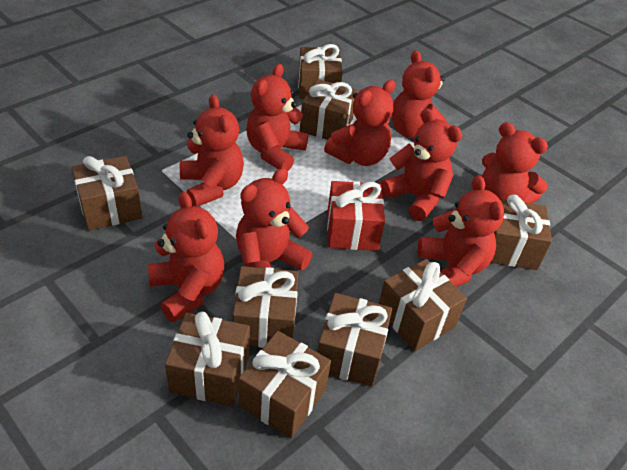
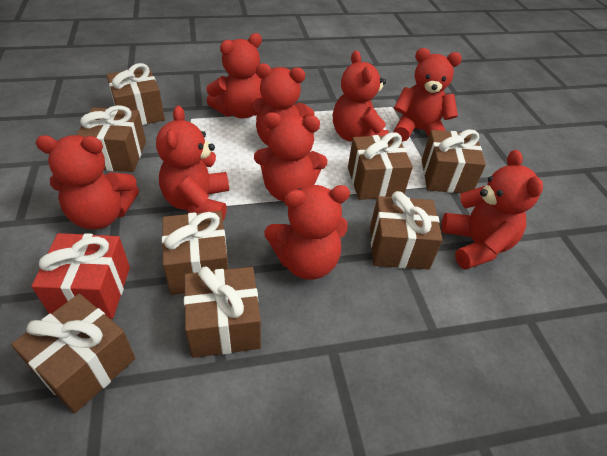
brown gift: [71,156,143,231] [165,312,250,406] [233,266,298,348] [239,331,331,439] [298,44,343,99] [300,79,357,140] [317,293,392,387] [379,259,467,351] [490,194,552,270] = 9 -> [11,294,136,413] [76,105,146,172] [106,63,165,125] [162,211,228,295] [184,267,261,358] [348,132,413,200] [370,191,443,270] [422,129,486,193] = 8

